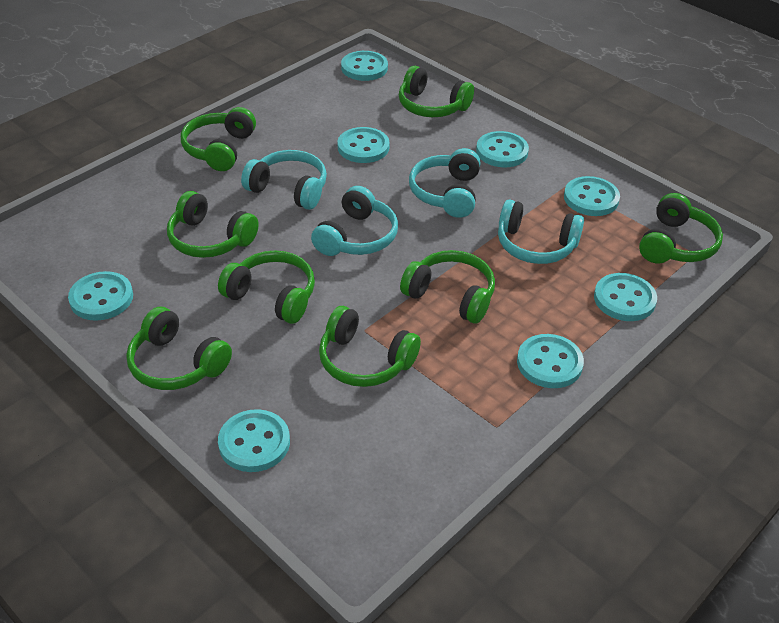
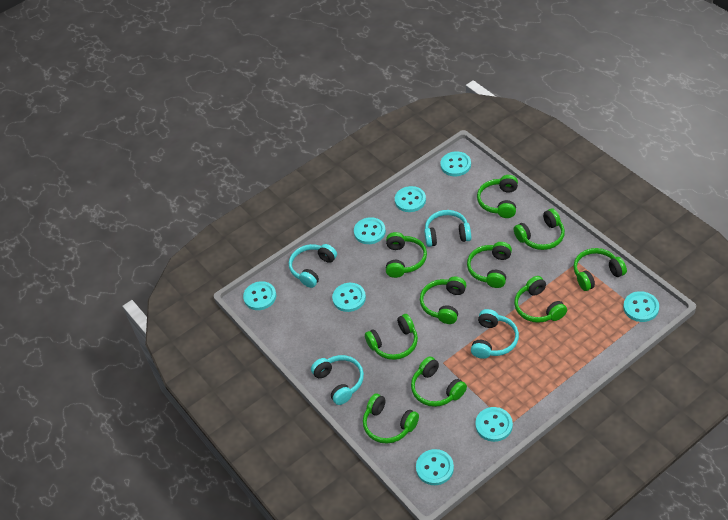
green headphones: [126,307,232,390] [167,191,259,258] [181,107,256,171] [218,251,315,324] [319,306,421,387] [399,66,474,117] [400,250,495,324] [639,193,723,263] = 8 -> [363,394,419,444] [365,314,418,360] [386,232,427,278] [411,356,467,407] [420,277,466,324] [467,242,512,288] [477,175,518,218] [514,208,565,250] [514,276,567,323] [573,248,627,291] = 10

